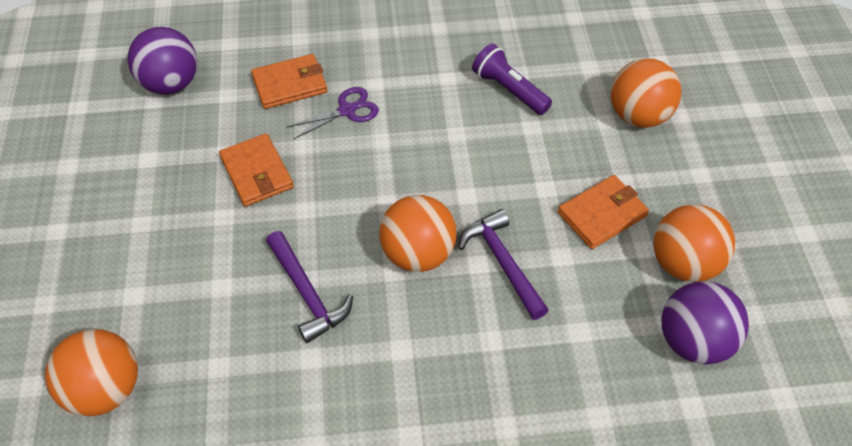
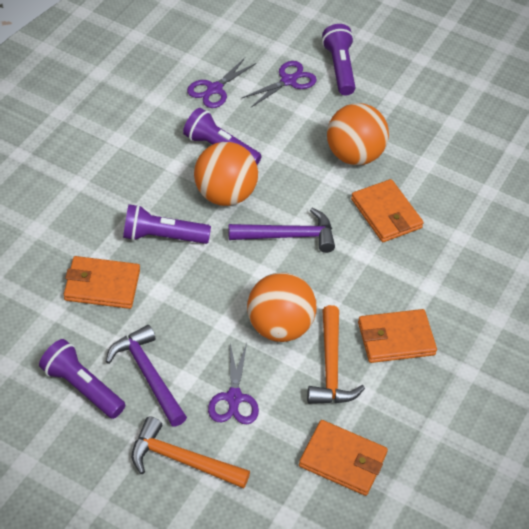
orange ball: [45,329,138,416] [379,195,457,272] [611,58,682,128] [653,204,735,282] = 4 -> [194,142,258,206] [247,272,316,342] [327,103,389,165] = 3
orange hammer: none = 0 -> [132,416,250,488] [307,305,365,404] = 2
orange wallet: [219,133,294,207] [251,54,327,109] [558,175,649,249] = 3 -> [64,256,140,309] [299,420,388,496] [351,179,424,242] [358,309,437,363] = 4
purple ball: [128,27,197,95] [661,281,749,365] = 2 -> none = 0
purple flashlight: [472,44,552,115] = 1 -> [39,339,125,419] [123,204,211,244] [183,108,262,165] [322,24,355,95] = 4
purple scissors: [286,87,379,139] = 1 -> [187,58,256,108] [208,343,259,424] [242,61,317,107] = 3

